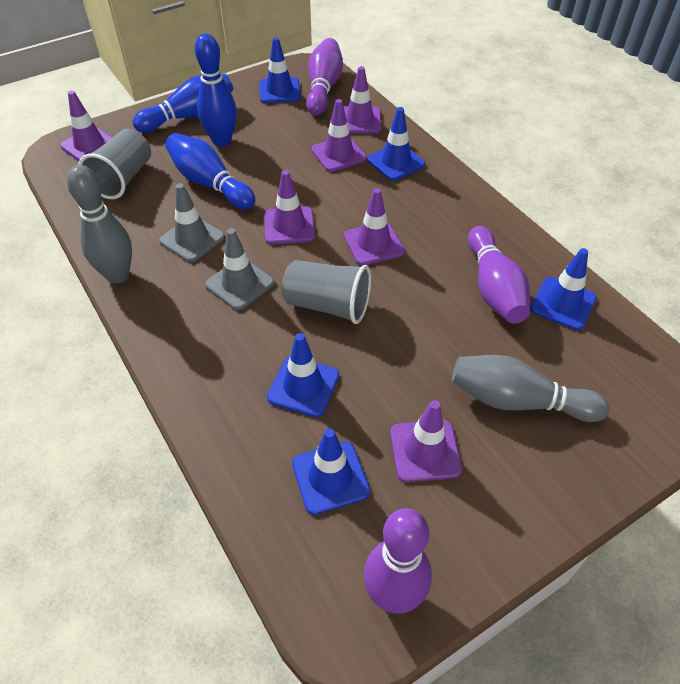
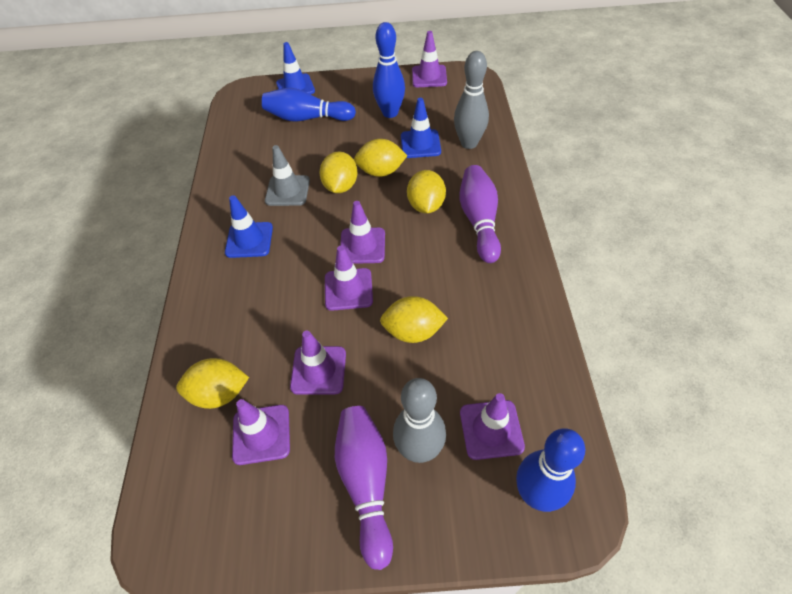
blue traffic cone: [259,37,301,103] [267,333,339,417] [292,428,370,515] [367,107,425,181] [530,248,596,330] = 5 -> [225,195,273,258] [276,42,315,94] [401,98,441,158] = 3
grey cup: [78,129,151,199] [282,260,371,324] = 2 -> none = 0
grey traffic cone: [159,183,225,262] [205,228,274,310] = 2 -> [265,145,310,206] = 1
purple bowling pin: [306,38,343,116] [363,508,432,614] [468,226,530,324] = 3 -> [335,406,393,570] [459,165,501,263] = 2
yellow lemon: none = 0 -> [176,358,249,409] [319,151,358,193] [354,139,408,177] [380,296,448,343] [407,170,446,214] = 5

